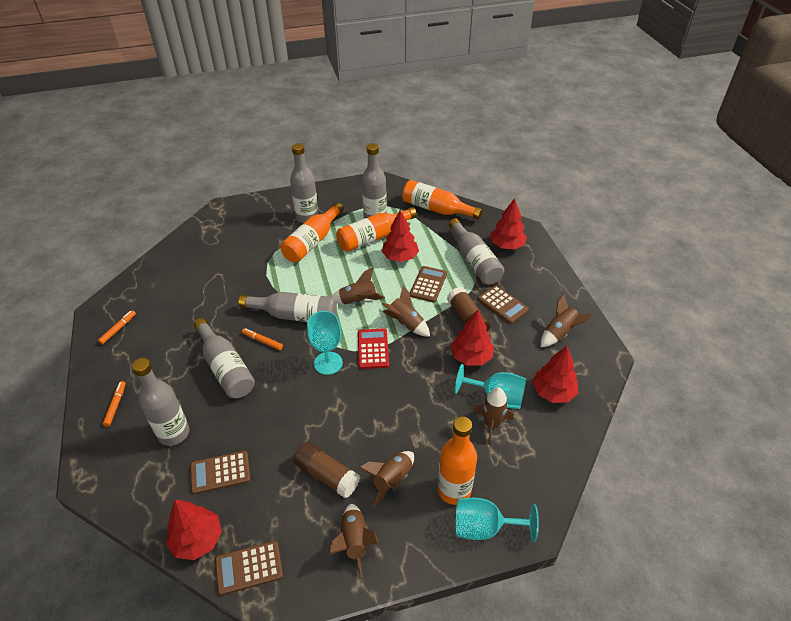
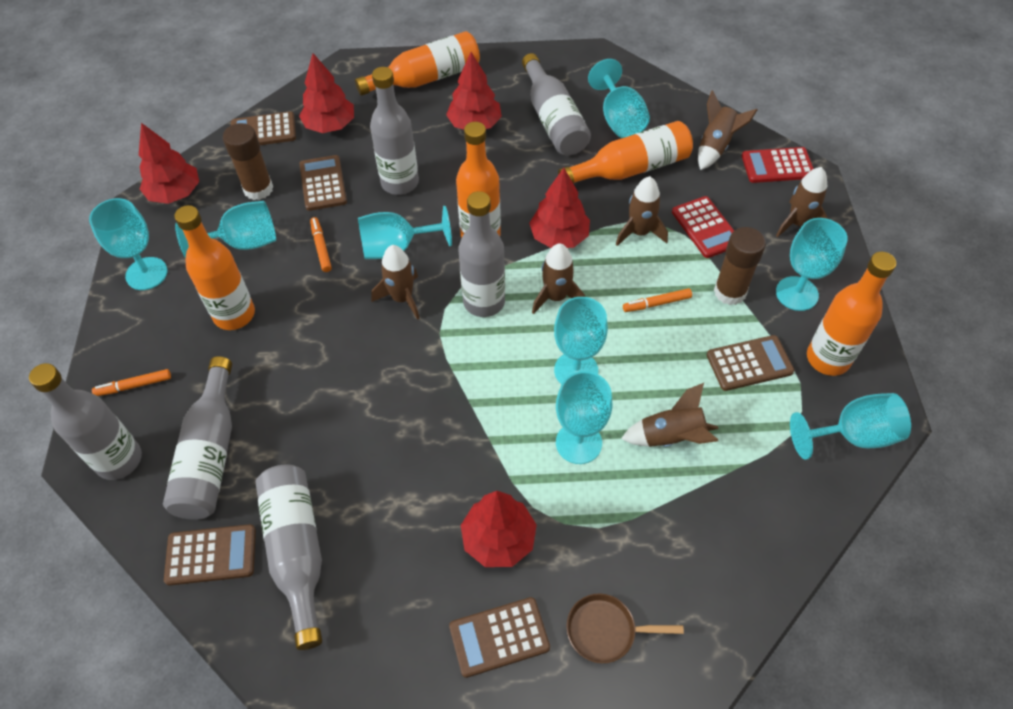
brown calculator: [190,451,250,494] [215,541,283,596] [410,266,447,302] [478,285,529,324] = 4 -> [164,524,256,586] [231,111,296,145] [300,155,347,211] [449,597,550,678] [707,335,794,391] = 5
brown pan: none = 0 -> [566,594,684,663] = 1
orange bottle: [280,202,343,263] [336,207,417,252] [402,180,483,220] [438,417,477,505] = 4 -> [174,205,255,330] [355,31,480,96] [456,122,501,239] [558,121,693,184] [807,252,896,376] = 5
red calculator: [358,329,389,369] = 1 -> [672,196,734,258] [742,147,814,183] = 2
turquoise goblet: [307,311,343,375] [455,364,526,409] [456,498,539,542] = 3 -> [89,198,167,290] [175,201,276,259] [358,206,452,259] [554,297,608,384] [556,371,612,464] [588,59,650,138] [776,218,848,311] [790,393,911,460] = 8

